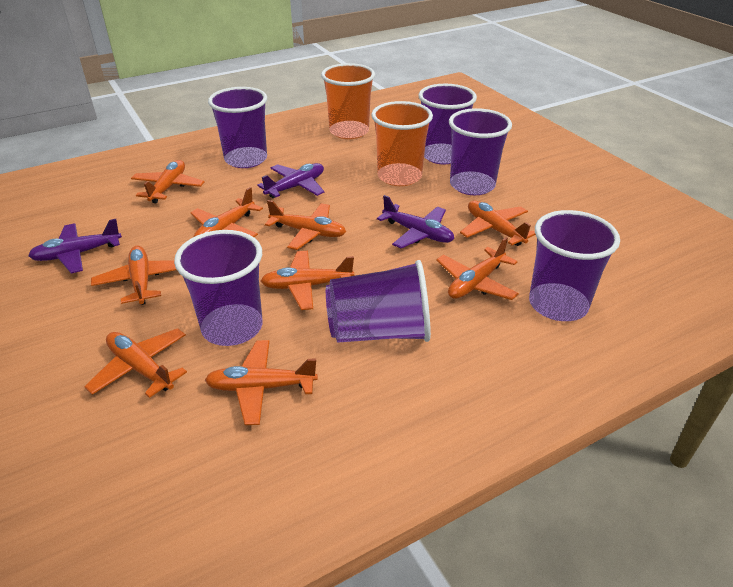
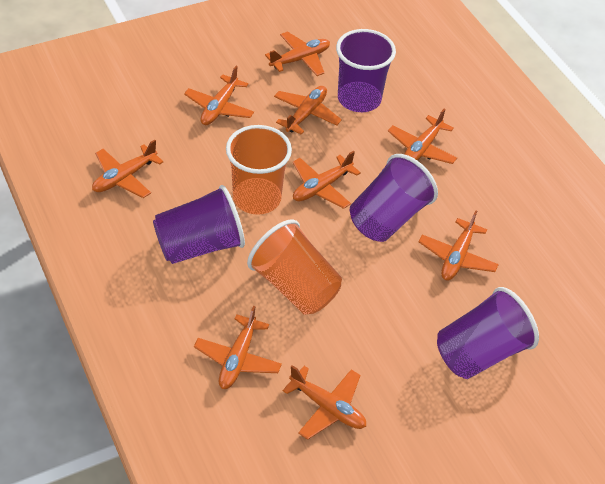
purple cup: [174,230,263,346] [208,87,267,168] [326,260,431,342] [419,84,477,164] [449,108,512,195] [529,210,620,321] = 6 -> [153,185,245,264] [336,29,396,112] [350,154,438,242] [437,287,539,379] = 4
purple plane: [28,219,122,274] [257,163,324,198] [377,195,454,248] = 3 -> none = 0

